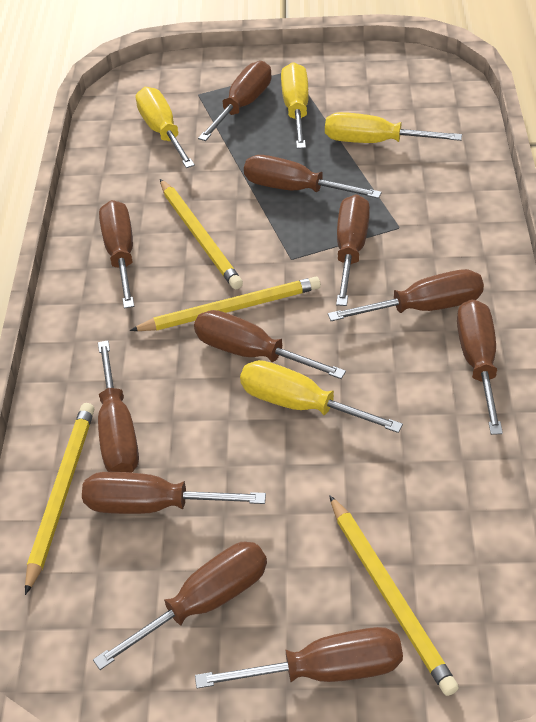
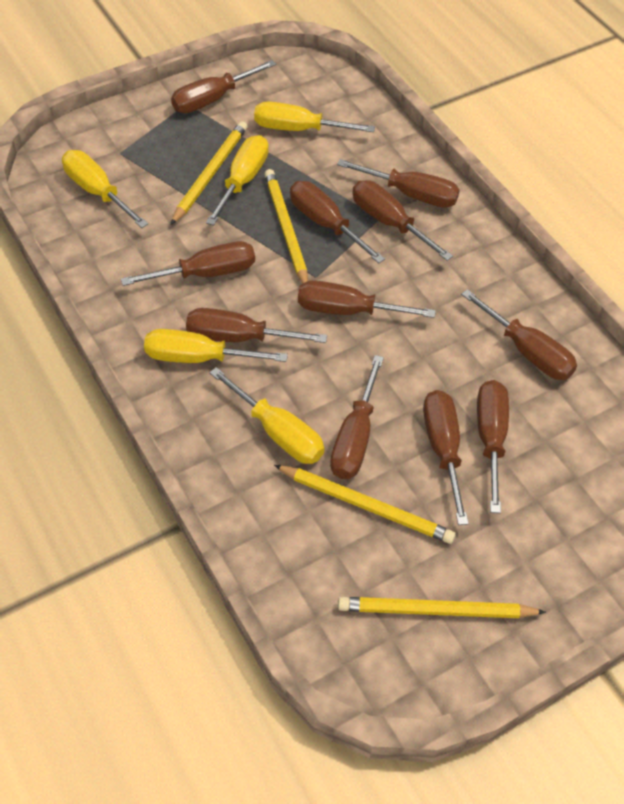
yellow screwdriver: [136,87,195,168] [240,360,403,433] [281,62,309,149] [325,112,462,143] = 4 -> [62,150,148,228] [144,329,288,363] [206,135,269,226] [209,367,324,464] [254,101,375,132] = 5

